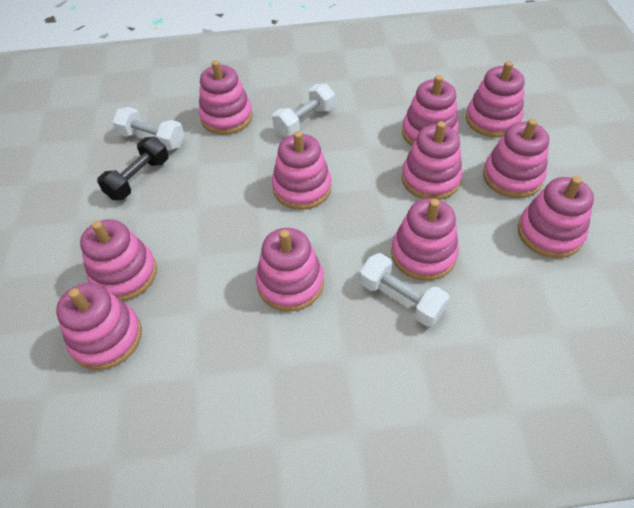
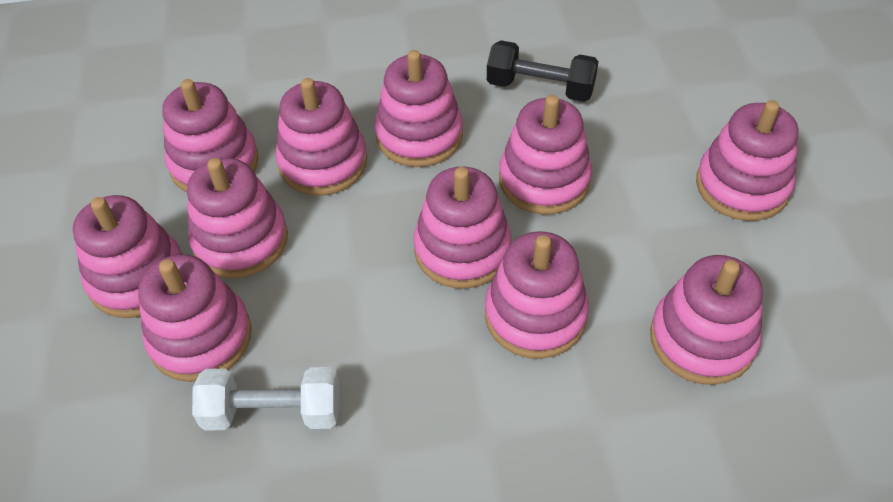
white dumbbell: [112,107,185,151] [272,83,335,137] [359,253,450,327] = 3 -> [192,367,340,430] = 1

